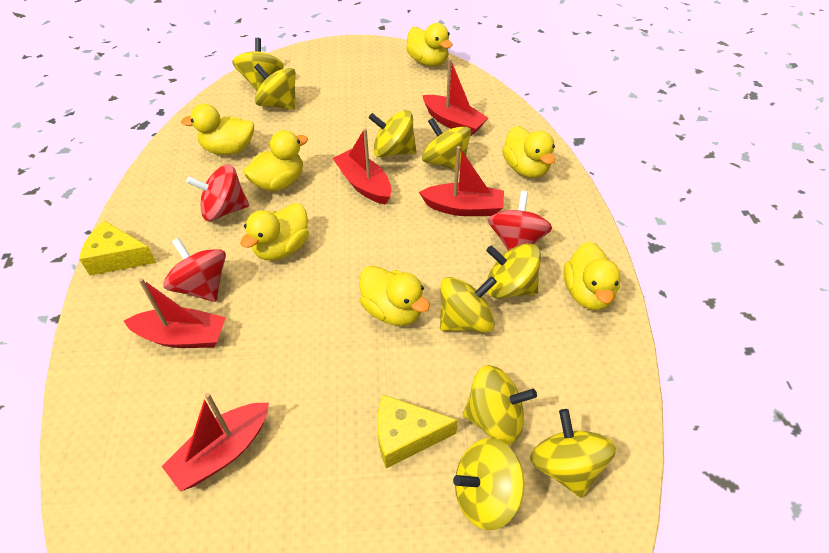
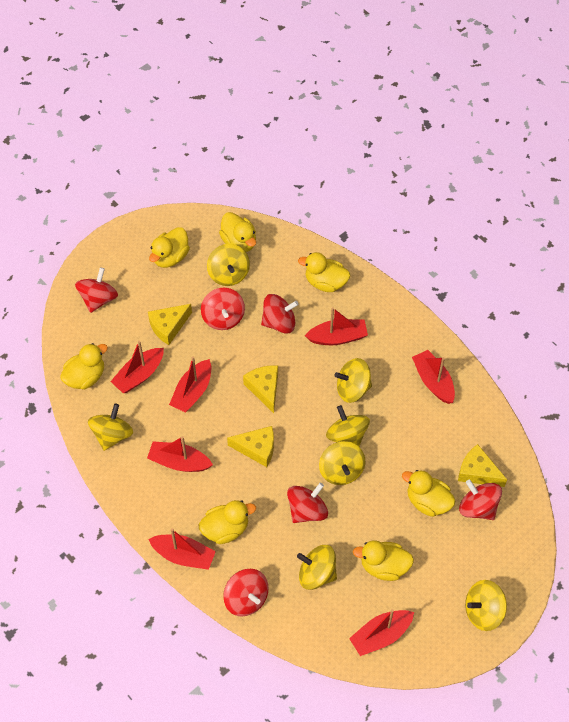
red boat: [124,278,226,348] [162,393,269,491] [333,128,391,205] [419,146,504,216] [422,59,488,136] = 5 -> [110,341,164,393] [147,436,213,472] [149,528,216,570] [169,356,211,413] [305,307,368,345] [349,609,414,656] [412,350,455,404] = 7
red spinning top: [163,238,226,302] [186,164,249,221] [488,191,552,251] = 3 -> [75,267,118,313] [201,288,245,330] [223,569,269,616] [261,294,299,334] [287,483,328,523] [459,480,502,520] = 6
yellow cheese: [79,221,156,275] [377,395,458,468] = 2 -> [148,304,192,345] [227,426,274,467] [243,365,278,413] [458,444,507,487] = 4
yellow spinning top: [232,38,284,91] [254,64,296,110] [369,110,416,158] [422,118,471,171] [440,276,497,333] [453,438,525,530] [463,365,537,445] [486,243,541,299] [530,409,616,498] = 9 -> [88,404,133,451] [207,244,250,286] [297,545,337,590] [319,441,365,485] [326,405,370,446] [335,358,372,403] [465,580,507,631] = 7

